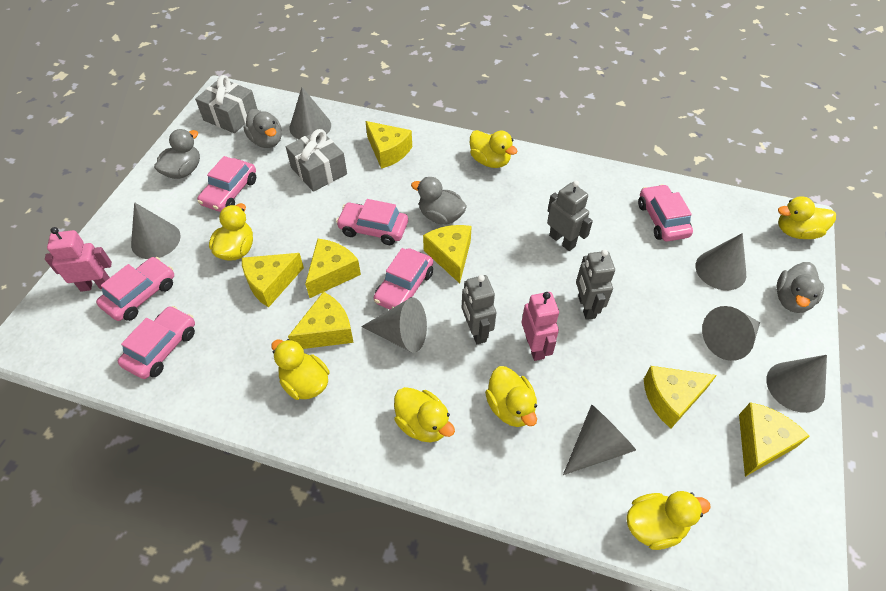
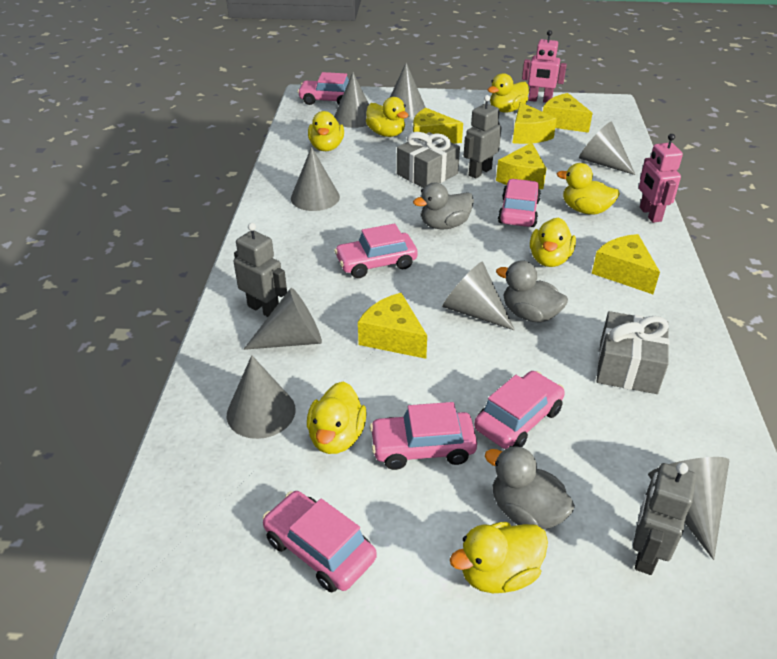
grey cone: [131,202,181,259] [290,87,331,139] [361,298,427,353] [563,405,636,475] [695,233,746,290] [702,306,760,361] [766,355,827,413] = 7 -> [227,355,296,439] [244,288,322,350] [291,147,340,211] [334,72,369,128] [390,63,426,117] [442,262,515,330] [579,122,635,175] [648,457,729,560] = 8
grey duck: [154,129,200,179] [244,109,281,148] [411,177,467,225] [776,262,824,313] = 4 -> [413,183,474,229] [485,446,575,529] [496,260,568,323] = 3
yellow cheese: [242,253,304,307] [288,292,354,349] [305,239,361,298] [365,121,412,169] [423,225,472,283] [644,366,717,429] [739,402,810,477] = 7 -> [358,293,427,359] [413,108,463,144] [496,142,547,189] [513,102,557,144] [543,93,592,133] [592,234,660,294] = 6

